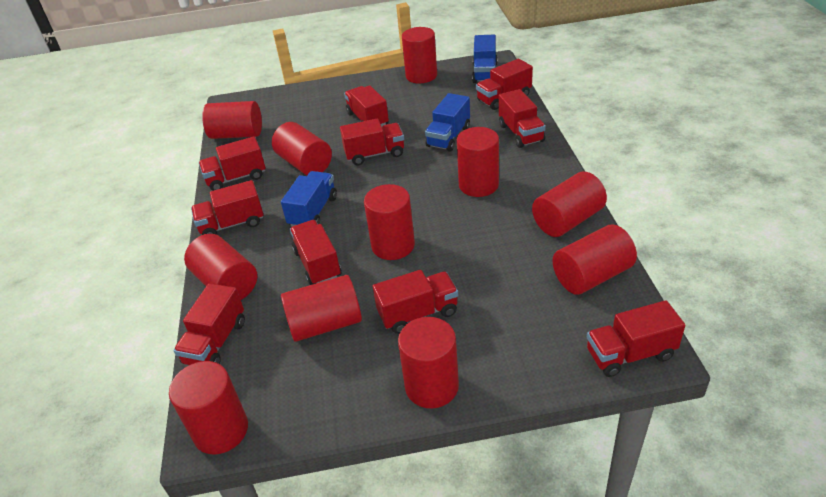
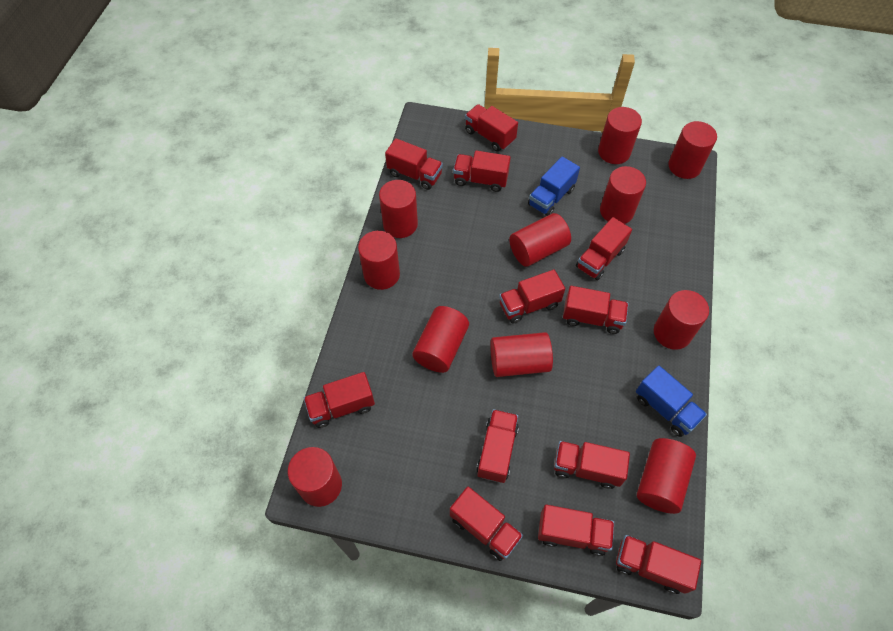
blue truck: [281,171,337,227] [425,93,470,151] [472,35,498,83] = 3 -> [528,157,580,216] [636,366,707,437] = 2
red truck: [174,283,245,365] [191,180,264,235] [199,136,266,191] [290,220,341,285] [340,119,404,165] [344,85,389,126] [373,270,458,334] [476,59,533,110] [499,89,546,148] [587,300,685,377] = 10 -> [304,372,375,428] [385,138,443,190] [450,487,523,561] [453,151,511,192] [465,104,518,151] [476,409,519,483] [499,269,565,324] [538,505,614,556] [554,441,630,489] [563,286,628,334] [576,217,632,280] [616,535,701,594] = 12

